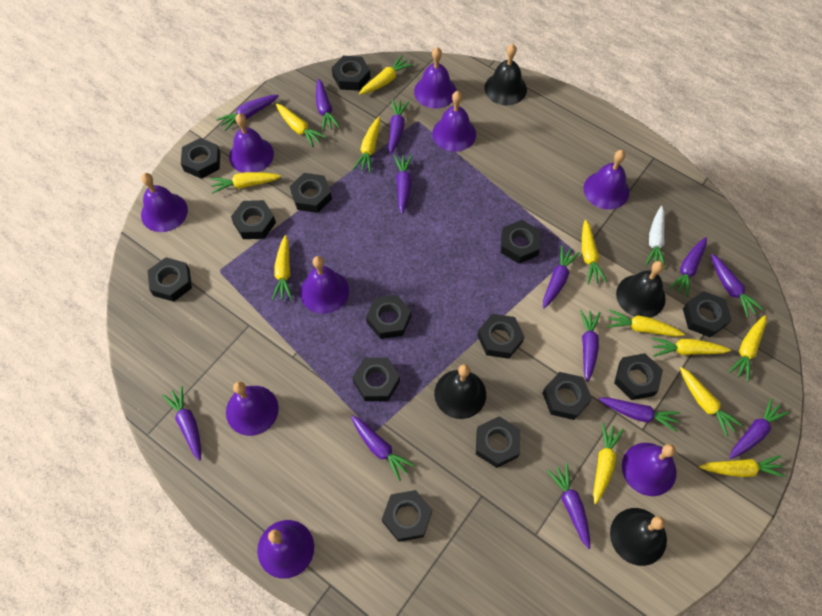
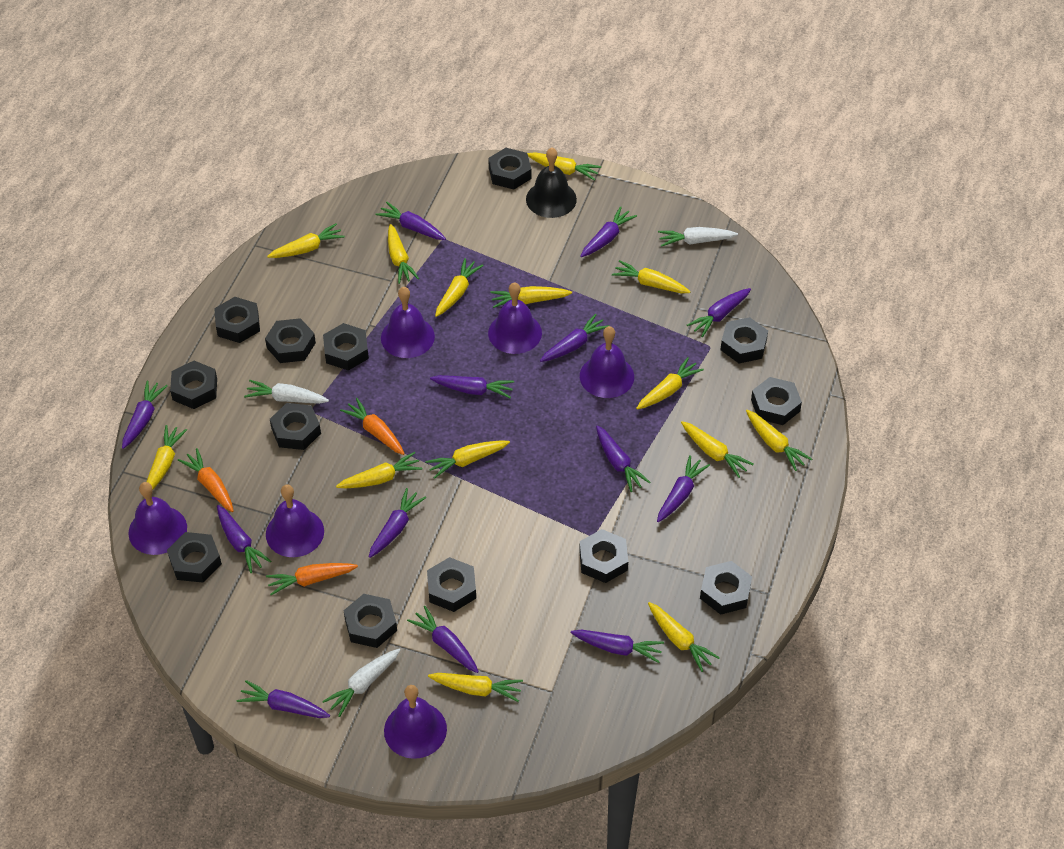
black bell: [434,364,486,419] [484,44,527,105] [610,508,667,566] [616,261,666,318] = 4 -> [526,148,577,218] = 1
black nut: [147,257,192,302] [181,138,220,179] [231,200,276,239] [290,173,332,213] [332,56,371,91] [352,357,400,401] [366,295,411,339] [382,490,432,542] [476,416,520,468] [477,314,525,359] [501,220,540,264] [542,372,592,420] [614,353,663,400] [683,291,732,337] = 14 -> [167,532,222,583] [170,361,217,409] [214,297,260,343] [265,318,316,363] [270,403,321,450] [323,323,369,371] [343,594,397,648] [427,557,476,612] [488,148,531,189] [579,529,628,583] [700,561,752,615] [720,317,768,363] [751,377,802,425] = 13
orange carrot: none = 0 -> [178,448,234,512] [266,563,358,595] [340,398,405,455] = 3
purple bell: [141,173,188,232] [226,381,279,436] [229,113,274,173] [257,520,314,579] [300,256,349,314] [414,47,457,109] [432,91,476,152] [583,150,629,210] [622,443,677,496] = 9 -> [129,482,187,555] [266,485,324,557] [381,287,435,358] [384,685,447,759] [488,282,542,354] [580,326,634,398] = 6
white carrot: [645,206,665,269] = 1 -> [244,380,329,404] [322,649,400,717] [658,227,738,247] = 3
yellow carrot: [210,172,281,194] [272,235,292,301] [276,103,326,147] [353,117,381,172] [359,55,413,94] [582,220,607,284] [593,423,624,504] [606,309,685,337] [651,337,731,356] [680,367,743,437] [699,455,786,477] [729,315,766,382] = 12 -> [146,425,187,490] [267,223,345,258] [336,452,423,488] [388,224,419,284] [425,440,510,479] [428,673,523,702] [435,258,484,317] [490,286,572,308] [527,152,601,181] [612,260,690,293] [636,357,704,410] [648,602,720,672] [681,421,753,478] [746,410,812,471] = 14

